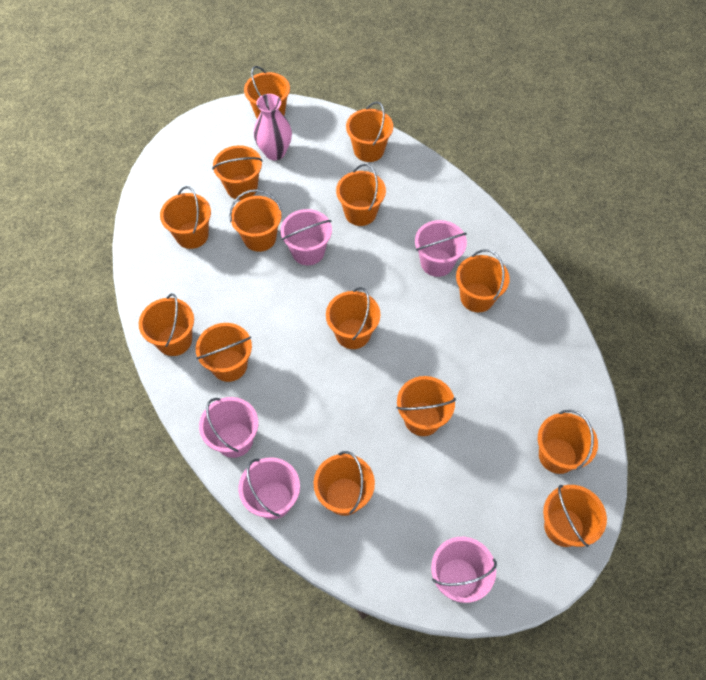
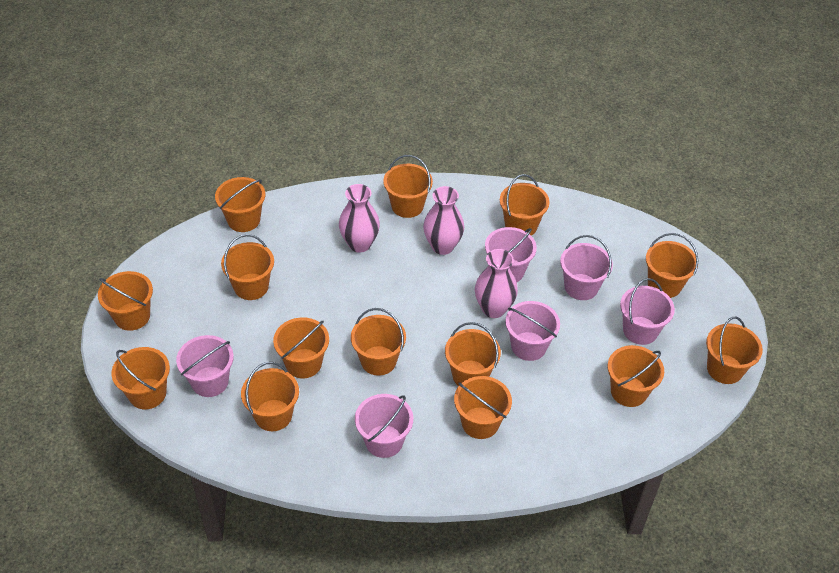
pink bucket: [199,397,258,458] [239,457,300,519] [281,209,332,265] [415,220,467,277] [431,537,497,603] = 5 -> [176,335,234,397] [355,394,413,458] [485,227,537,282] [505,301,560,361] [560,235,613,300] [620,278,675,345] = 6
pink vase: [254,94,292,160] = 1 -> [339,184,380,253] [423,186,464,255] [475,249,518,318] = 3

